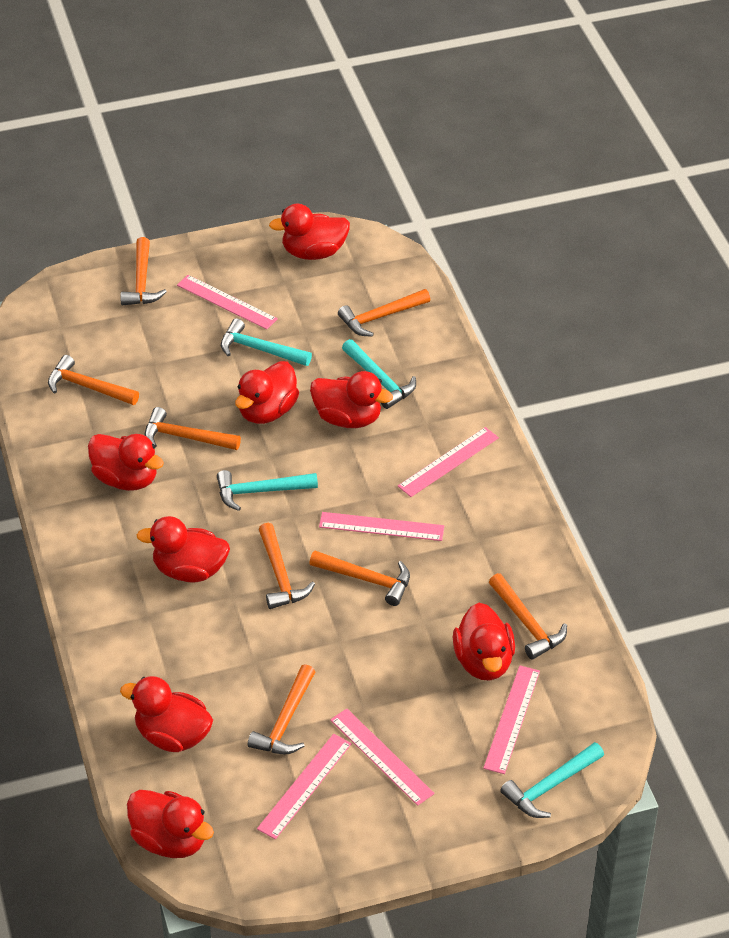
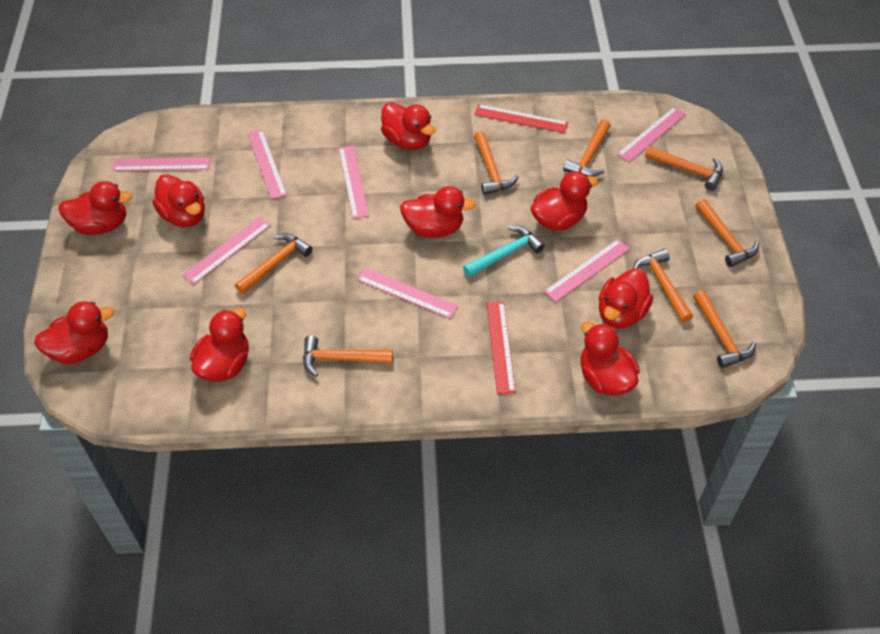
pink ruler: [177,275,278,330] [257,734,352,840] [319,512,444,541] [330,709,435,806] [398,427,499,497] [483,665,540,774] = 6 -> [112,157,211,171] [182,217,271,285] [247,130,287,199] [339,146,369,218] [357,268,458,319] [544,239,630,302] [617,107,686,162] = 7
red duck: [88,434,164,491] [120,676,213,752] [127,790,214,858] [137,516,230,582] [235,361,299,424] [269,204,350,260] [310,371,393,428] [453,603,515,681] = 8 -> [34,301,114,364] [58,181,133,235] [152,174,205,227] [190,307,249,382] [381,102,435,150] [400,186,476,238] [531,171,598,231] [581,321,640,396] [599,268,653,329] = 9
red ruler: none = 0 -> [474,104,568,133] [487,302,515,394] = 2
turquoise hammer: [217,470,318,511] [221,318,312,366] [342,339,416,409] [500,742,604,818] = 4 -> [463,226,545,277] = 1

